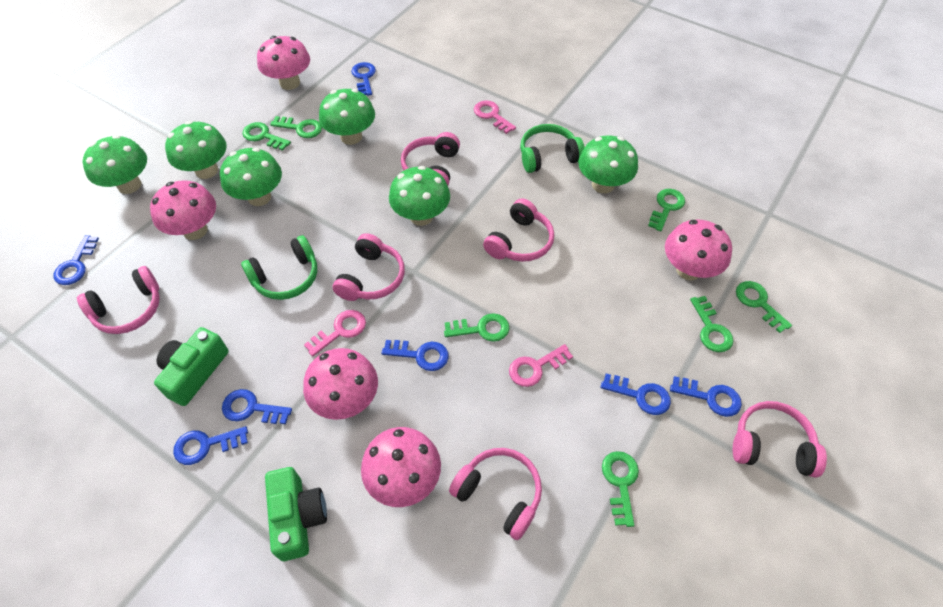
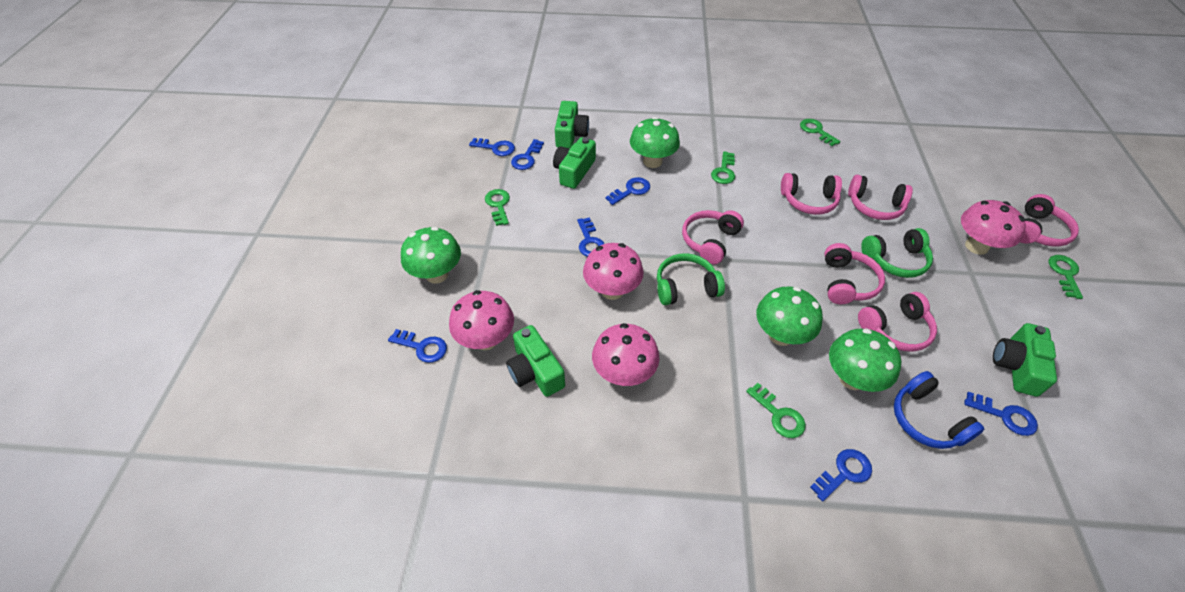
blue headphones: none = 0 -> [894,371,984,449] = 1
green camera: [154,327,229,406] [265,467,327,561] = 2 -> [506,325,565,397] [553,137,596,189] [555,101,589,149] [993,323,1057,397] = 4
green key: [242,122,291,151] [270,116,322,138] [444,313,509,342] [602,451,639,527] [648,189,685,231] [690,296,733,352] [736,281,792,333] = 7 -> [485,189,510,226] [711,151,735,184] [746,383,806,438] [800,119,840,146] [1048,255,1083,299] = 5
green mushroom: [82,135,147,194] [165,121,227,179] [220,148,282,206] [319,89,375,145] [389,166,450,226] [578,135,638,193] = 6 -> [401,227,461,284] [630,117,680,168] [756,287,823,346] [829,328,902,392] = 4
pink key: [304,310,366,357] [474,100,516,134] [509,344,573,387] = 3 -> none = 0
pink mushroom: [150,180,216,240] [257,36,310,90] [303,348,378,420] [361,427,441,507] [665,220,732,281] = 5 -> [449,290,514,350] [583,243,644,300] [592,323,660,386] [961,200,1026,255] = 4

